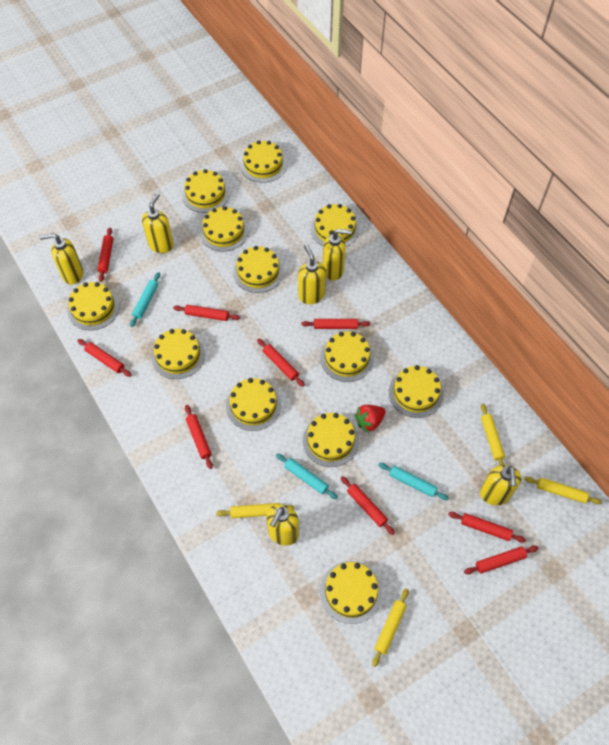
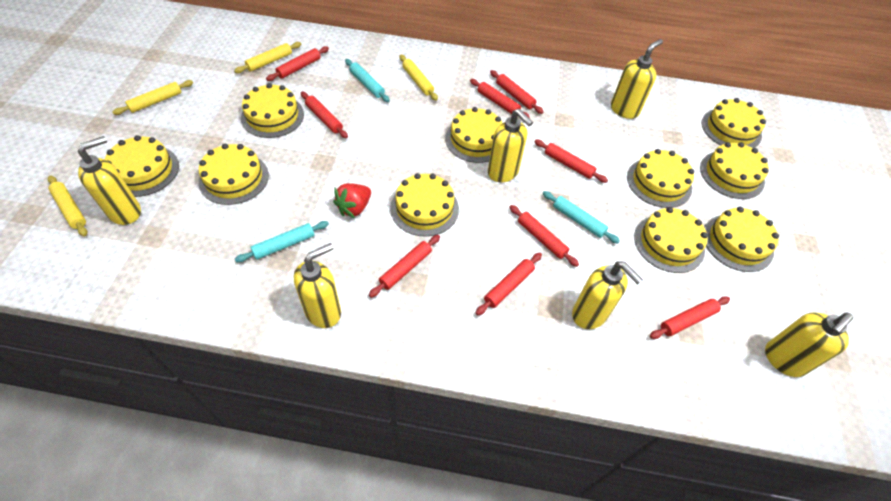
yellow cake: [67,282,120,330] [151,329,205,379] [182,169,230,213] [200,206,248,252] [226,378,281,431] [233,246,283,293] [240,140,287,183] [303,413,359,467] [311,204,359,247] [320,331,374,382] [320,561,382,624] [389,365,443,418] = 12 -> [105,135,179,197] [198,144,269,205] [241,83,304,138] [390,173,459,237] [445,107,502,163] [627,149,694,208] [634,207,708,273] [700,142,769,199] [702,98,766,148] [704,207,779,272] = 10

